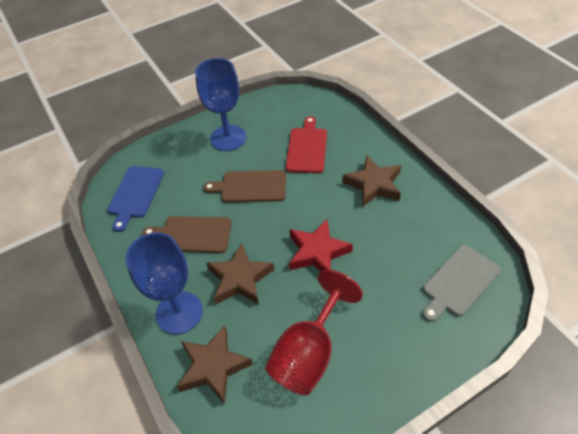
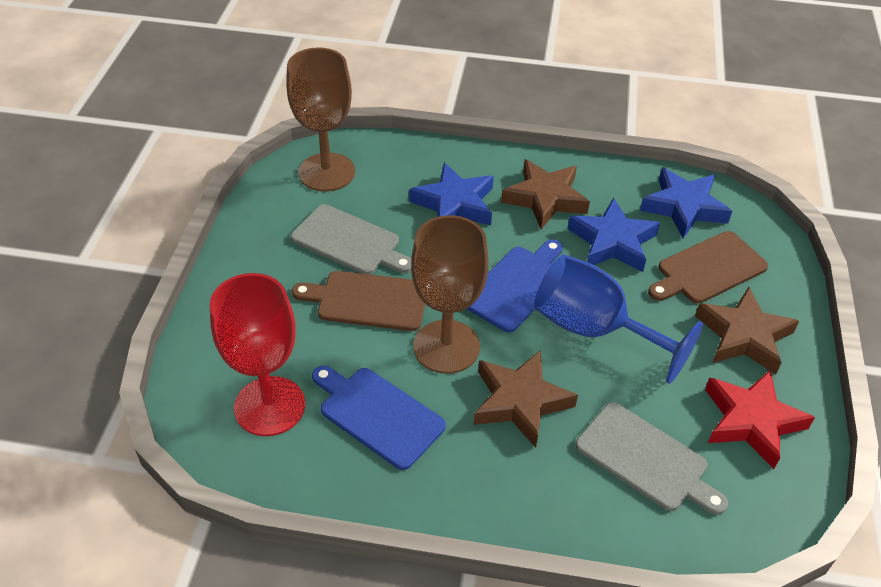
blue cutting board: [107,166,164,232] = 1 -> [312,366,446,470] [467,239,563,332] = 2
blue goblet: [125,232,203,335] [195,58,246,151] = 2 -> [534,254,703,384] = 1
blue star: none = 0 -> [409,163,494,225] [568,198,660,272] [640,167,732,238] = 3
brown goblet: none = 0 -> [286,47,355,192] [411,215,489,374] = 2
grey cutting board: [423,245,500,322] = 1 -> [291,204,411,274] [575,402,728,515] = 2
red cutting board: [286,116,327,173] = 1 -> none = 0

